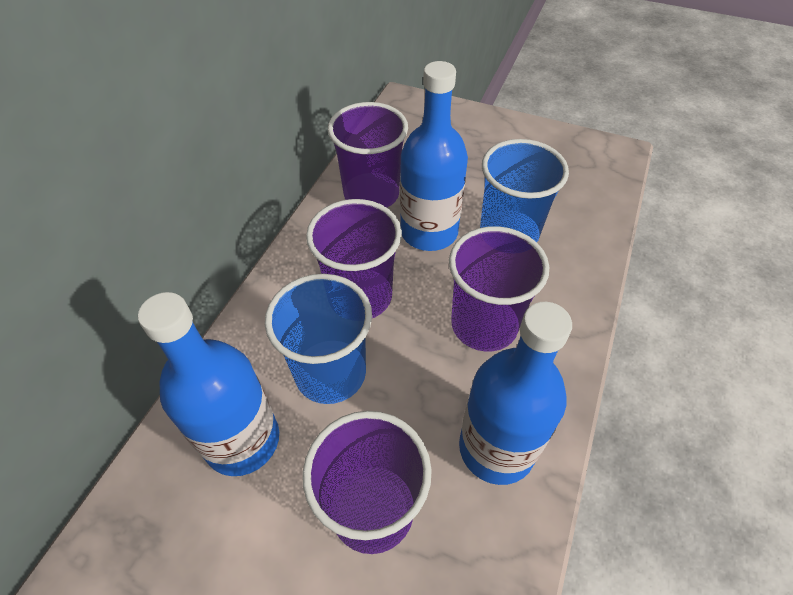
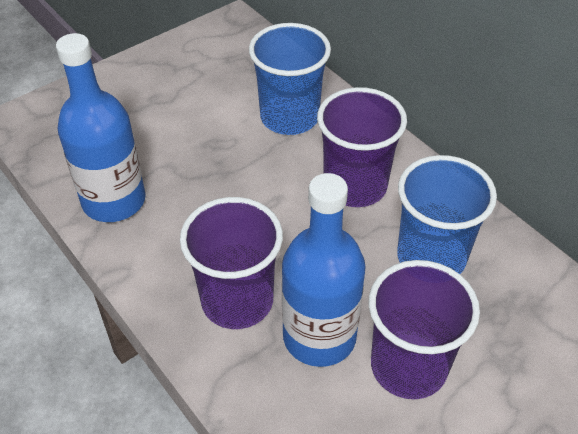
blue bottle: [138,292,279,476] [400,61,468,251] [459,302,572,485] = 3 -> [56,33,146,222] [282,173,366,367] = 2
purple cup: [302,411,432,554] [306,199,402,318] [328,102,408,208] [449,226,549,351] = 4 -> [180,197,283,329] [317,87,407,207] [369,260,480,399] = 3

